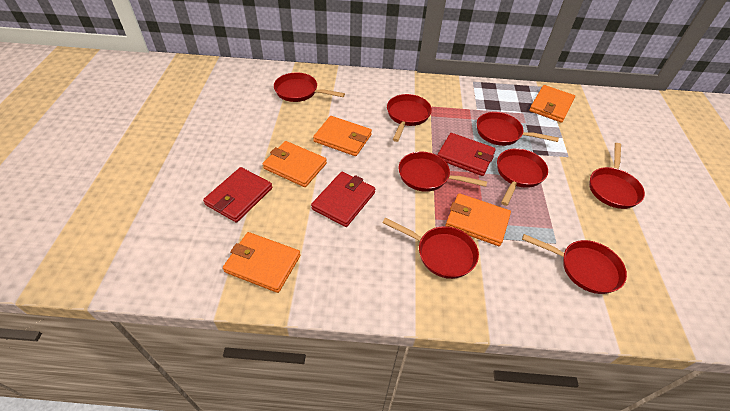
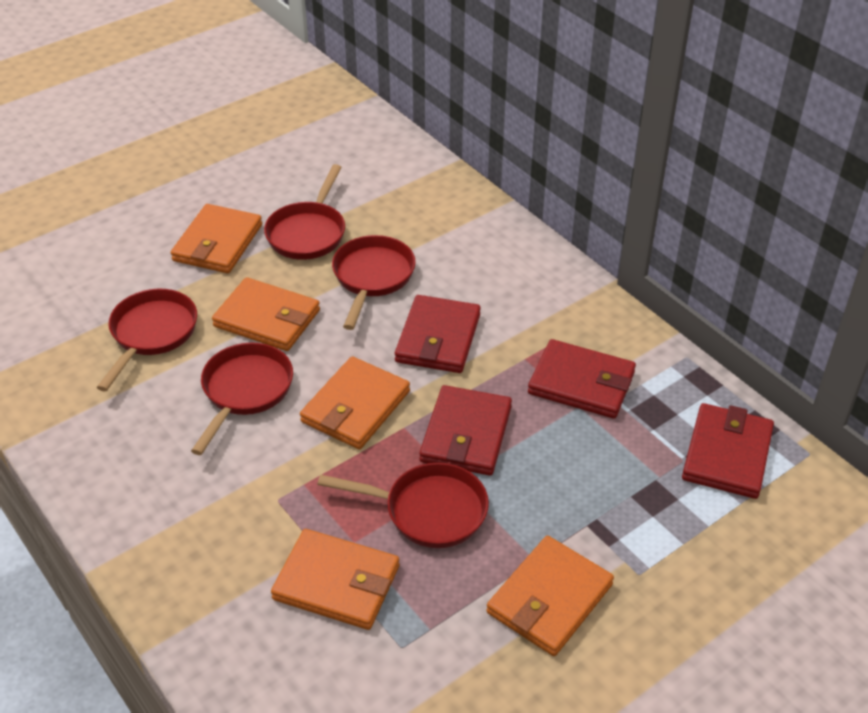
red pan: [274,72,345,102] [383,218,479,279] [387,94,432,142] [399,152,487,192] [477,112,559,146] [497,148,548,206] [522,234,627,294] [589,143,645,209] = 8 -> [97,289,197,391] [191,343,293,455] [264,164,345,260] [317,463,489,548] [332,235,416,330] = 5
red wallet: [203,167,272,222] [311,172,375,227] [438,133,496,176] = 3 -> [395,295,481,373] [419,385,512,475] [528,339,636,419] [682,403,774,499] = 4

